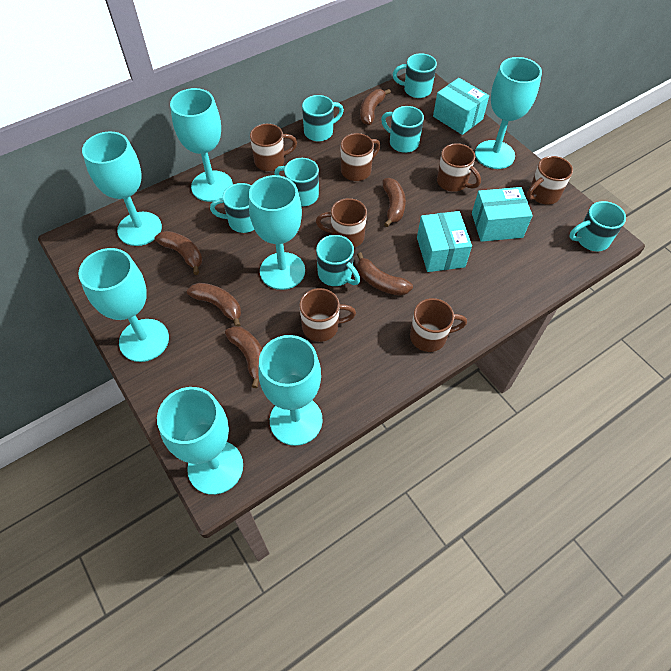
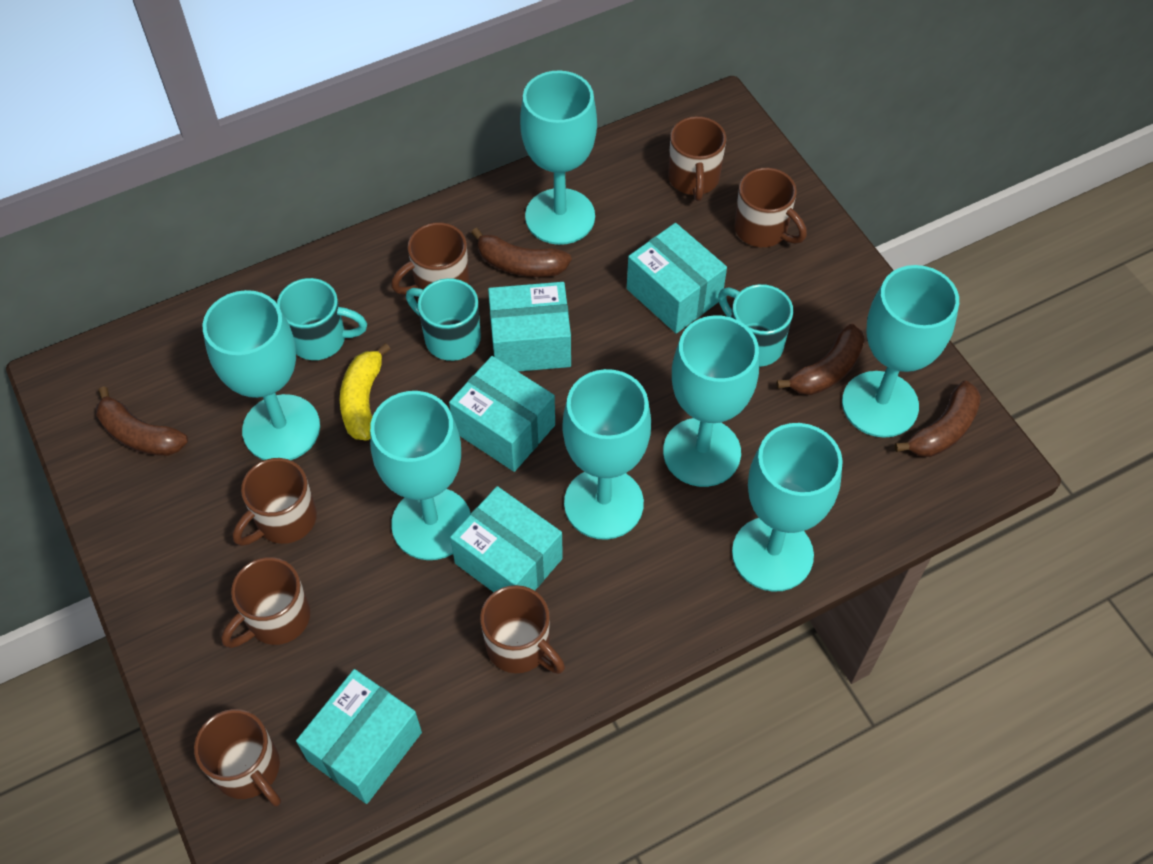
brown banana: [155,231,203,275] [187,283,241,327] [225,326,262,388] [357,252,413,296] [360,89,391,125] [382,178,406,227] = 6 -> [96,386,188,456] [471,228,571,277] [777,324,865,395] [895,381,981,457] = 4
turquoise box: [417,211,472,272] [433,78,489,135] [472,187,533,242] = 3 -> [296,669,422,804] [449,356,555,472] [450,486,563,592] [488,282,571,372] [627,223,727,334] = 5
turquoise mug: [210,183,254,233] [274,158,319,206] [302,95,344,141] [316,235,360,286] [381,106,424,153] [393,53,437,98] [569,201,626,251] = 7 -> [277,278,367,360] [406,278,481,361] [718,284,793,367] = 3
yellow banana: none = 0 -> [340,343,390,441] = 1

